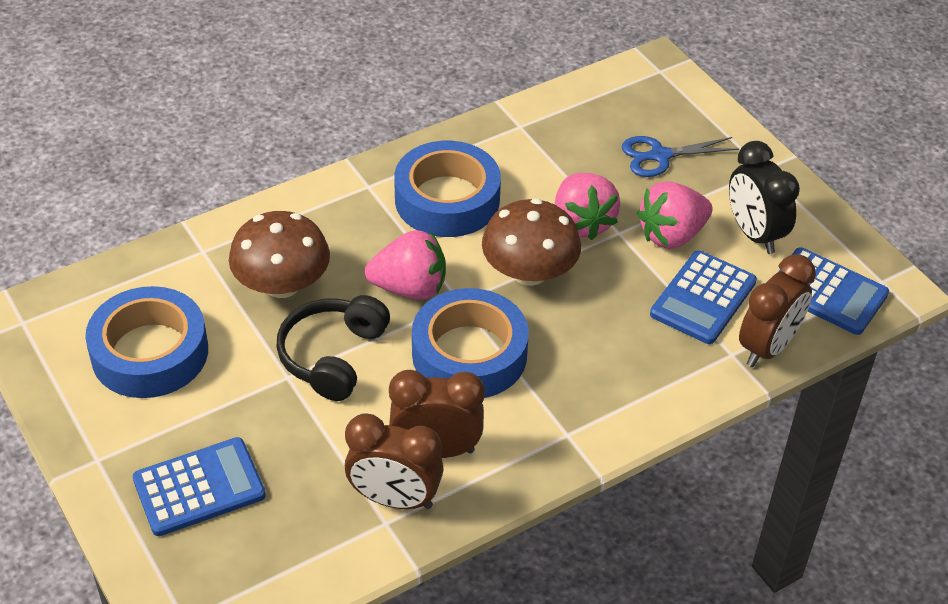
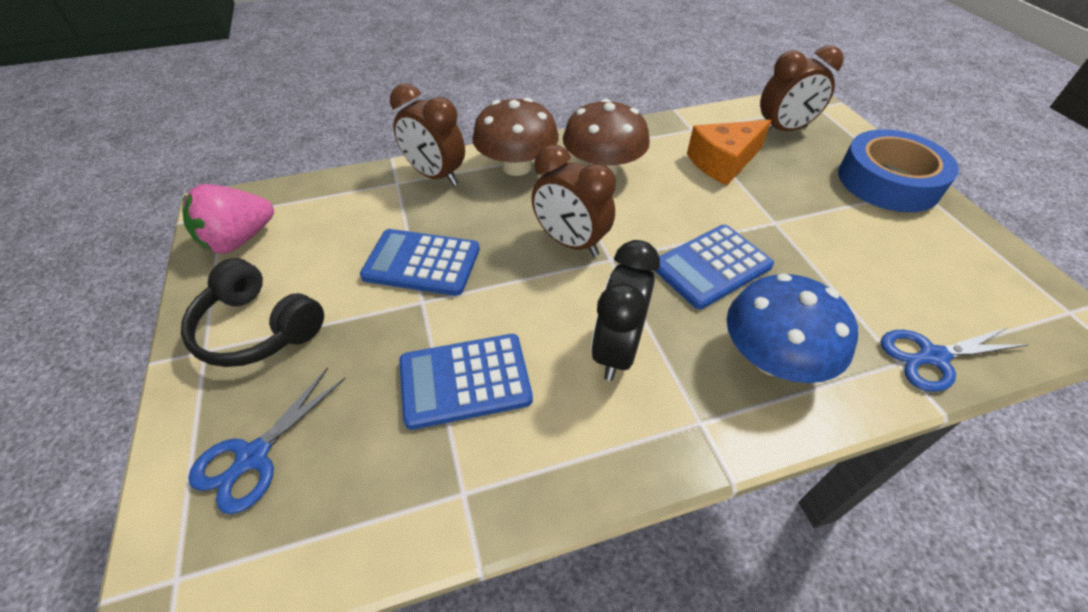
blue mushroom: none = 0 -> [727,273,858,383] = 1
blue scissors: [621,136,739,177] = 1 -> [188,367,346,514] [881,327,1029,392] = 2
blue tape: [85,286,208,398] [394,141,501,237] [412,288,529,398] = 3 -> [838,129,959,212] = 1
orange cheese: none = 0 -> [687,120,772,185] = 1
pink strawberry: [365,230,446,300] [555,173,620,240] [637,181,713,249] = 3 -> [182,184,274,254] = 1

